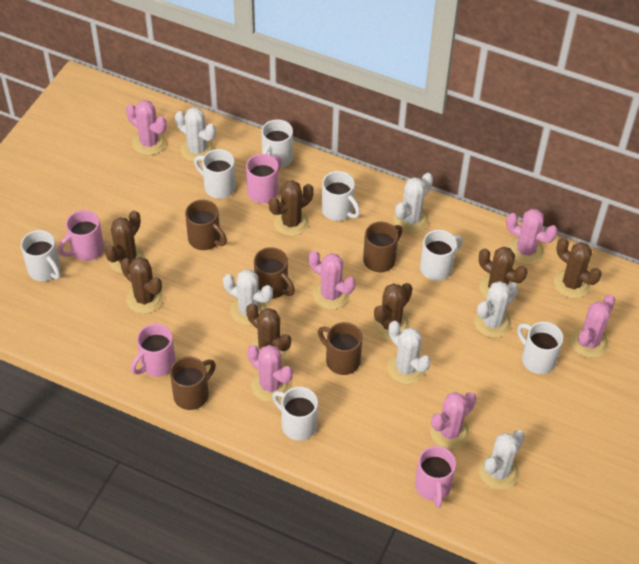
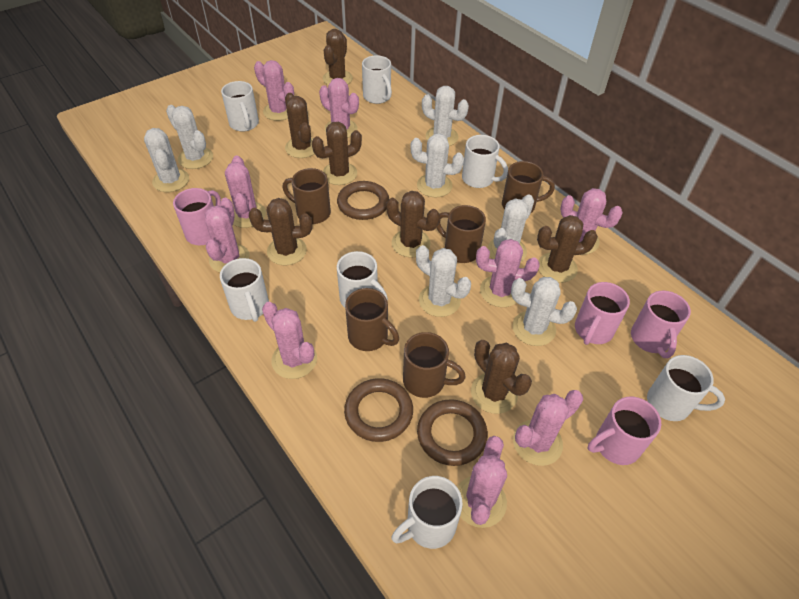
brown ring: none = 0 -> [337,181,389,220] [344,378,413,442] [417,399,488,466] = 3
pink cactus: [126,100,166,155] [247,345,293,402] [309,251,355,310] [430,392,477,449] [506,209,558,265] [571,295,615,358] = 6 -> [205,198,250,272] [225,156,266,228] [254,60,294,121] [262,302,317,379] [319,78,359,138] [457,436,507,528] [476,239,540,307] [513,390,583,466] [560,188,623,254] = 9
white cactus: [175,107,216,162] [223,269,273,326] [387,321,431,384] [394,173,433,233] [474,281,518,338] [479,430,525,490] = 6 -> [144,128,189,192] [166,105,213,169] [410,134,464,198] [416,245,471,317] [422,86,469,146] [488,194,534,263] [511,277,577,346] = 7

